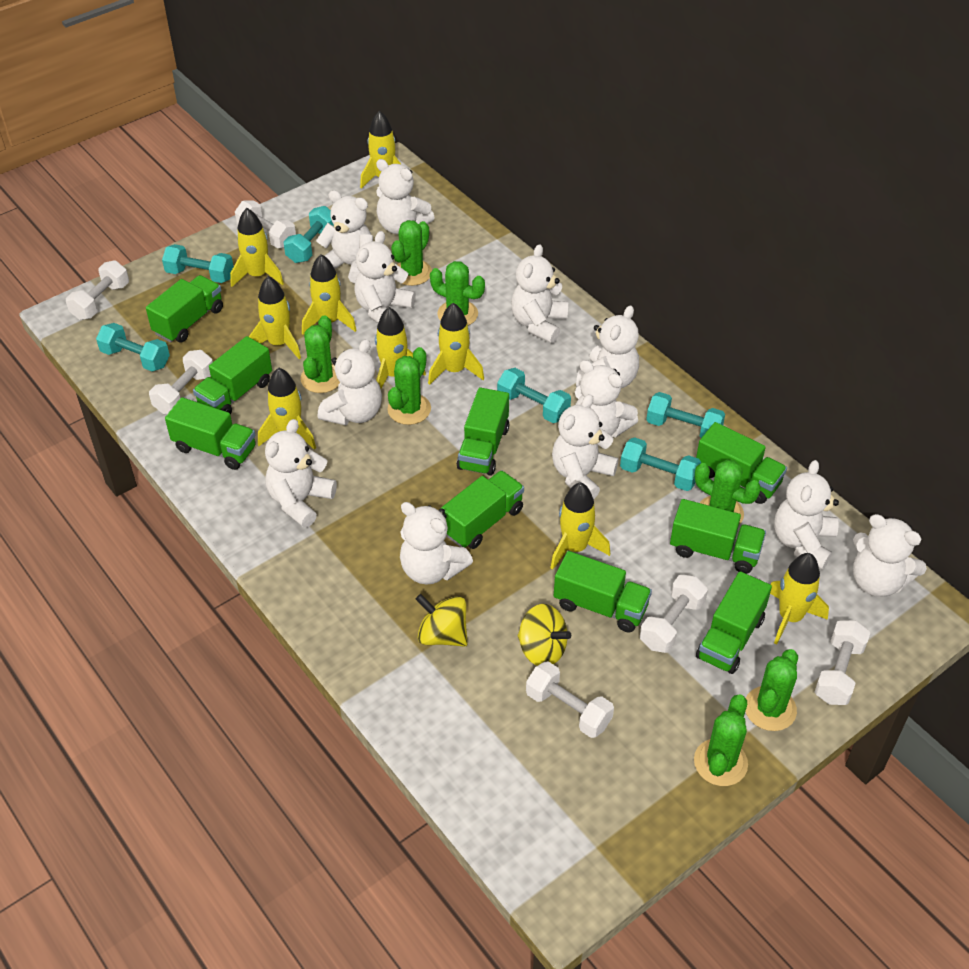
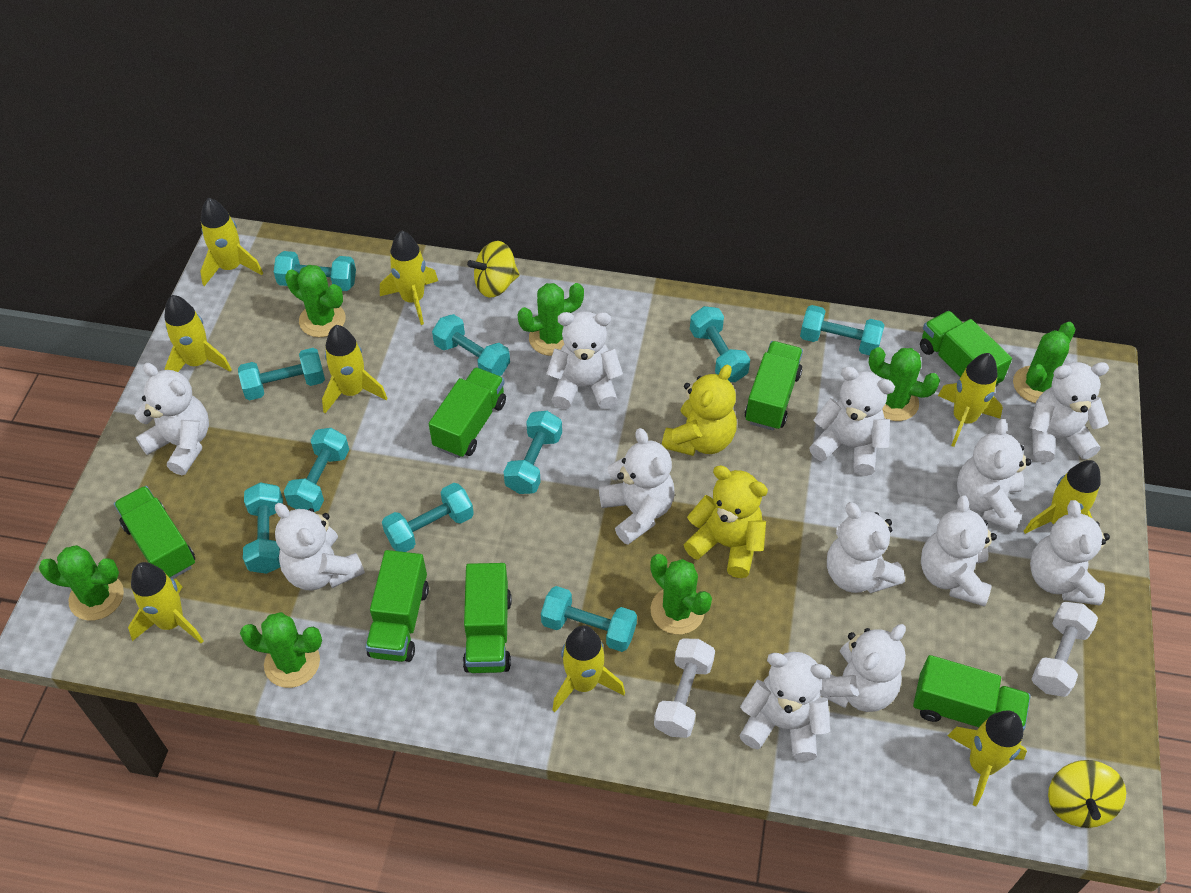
green truck: [146,275,223,343] [165,397,256,470] [193,336,272,414] [441,470,524,549] [457,387,509,476] [554,551,652,632] [670,499,766,574] [696,422,787,504] [696,571,772,674] = 9 -> [114,486,195,579] [365,550,429,662] [429,367,506,458] [463,563,512,673] [745,341,803,431] [913,655,1031,731] [920,311,1012,387] = 7
turquoise dumbbell: [96,323,170,372] [162,244,234,283] [284,206,334,263] [497,368,571,423] [620,437,701,491] [646,392,725,438] = 6 -> [238,348,325,400] [243,482,283,574] [274,251,356,291] [284,428,349,512] [382,483,474,552] [432,314,510,376] [504,411,562,494] [541,586,637,652] [690,306,750,382] [800,305,884,355] = 10
white dumbbell: [66,261,129,320] [149,350,213,414] [235,201,296,248] [526,661,614,738] [640,575,708,653] [815,620,870,705] = 6 -> [654,639,715,738] [1031,602,1098,697] = 2
yellow teddy bear: none = 0 -> [662,364,737,456] [683,465,768,578] = 2

